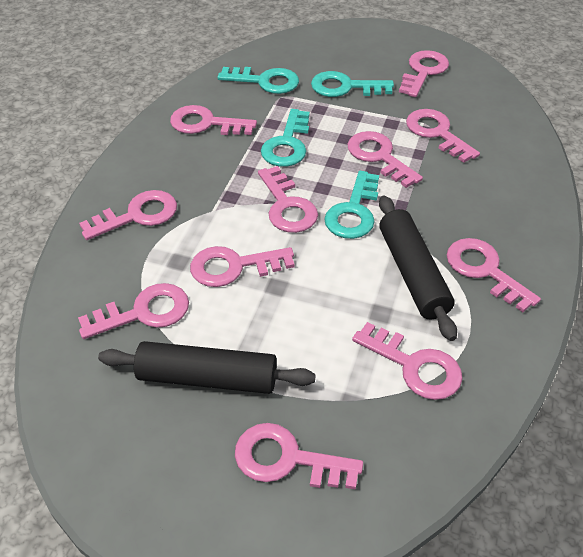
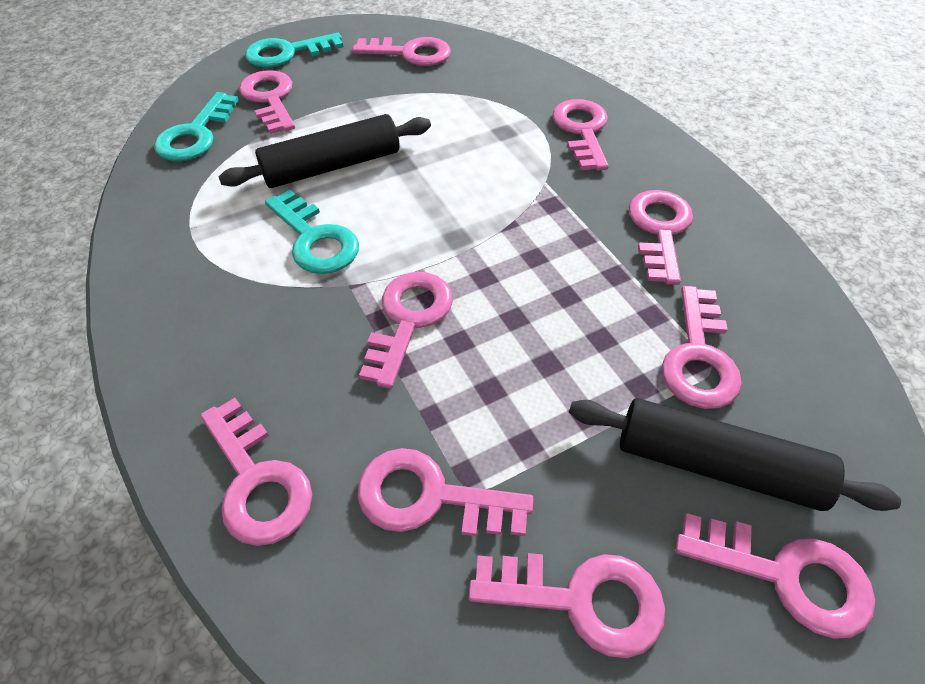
pink key: [78,283,189,339] [79,190,177,240] [170,105,257,135] [190,246,294,287] [235,423,363,490] [258,166,318,233] [348,131,423,188] [352,322,462,400] [399,50,449,97] [406,109,480,163] [447,238,541,312] = 11 -> [200,398,312,546] [239,70,295,134] [352,37,451,66] [357,448,534,536] [359,272,453,389] [469,553,665,658] [552,99,609,171] [628,190,693,285] [662,286,742,409] [675,513,875,639] = 10
turquoise key: [218,67,299,94] [261,109,310,167] [311,71,394,97] [324,171,379,239] = 4 -> [154,92,239,161] [245,33,343,67] [265,190,359,274] = 3

